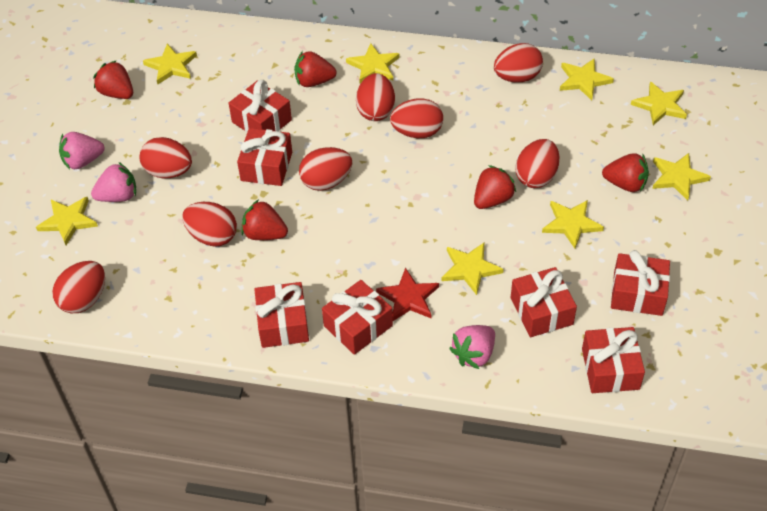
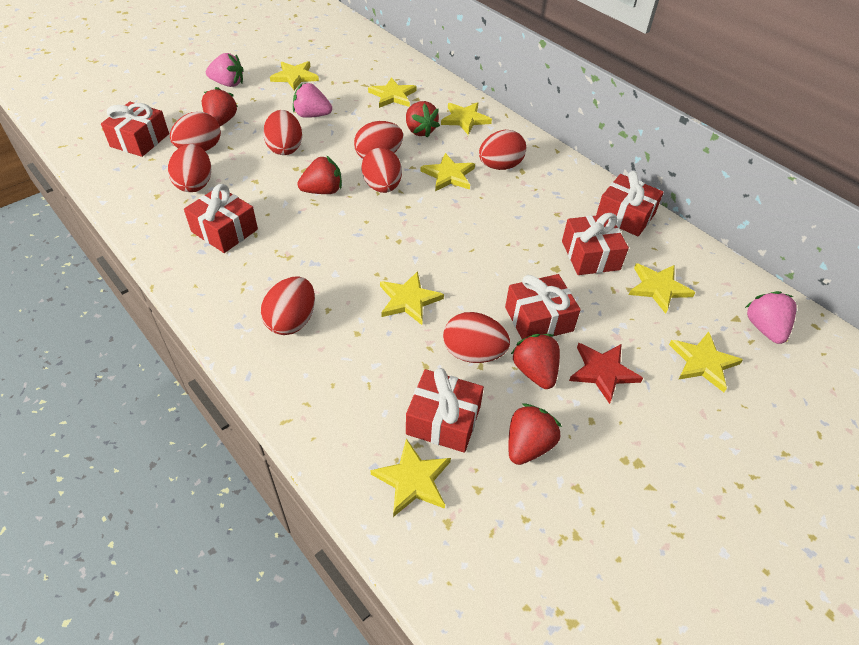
red gift: [229,80,292,132] [237,128,292,186] [254,282,309,348] [322,280,393,355] [511,267,577,337] [582,327,645,393] [611,250,670,316] = 7 -> [101,102,169,157] [184,184,258,253] [406,368,484,453] [505,274,581,339] [562,213,629,275] [596,171,664,236] = 6

